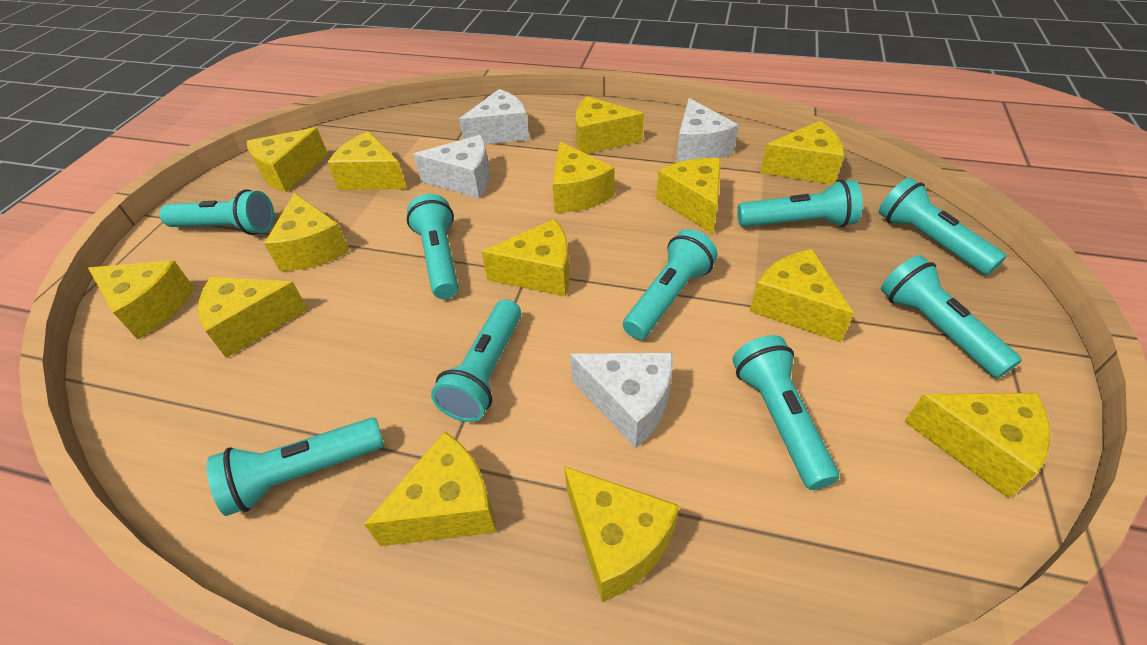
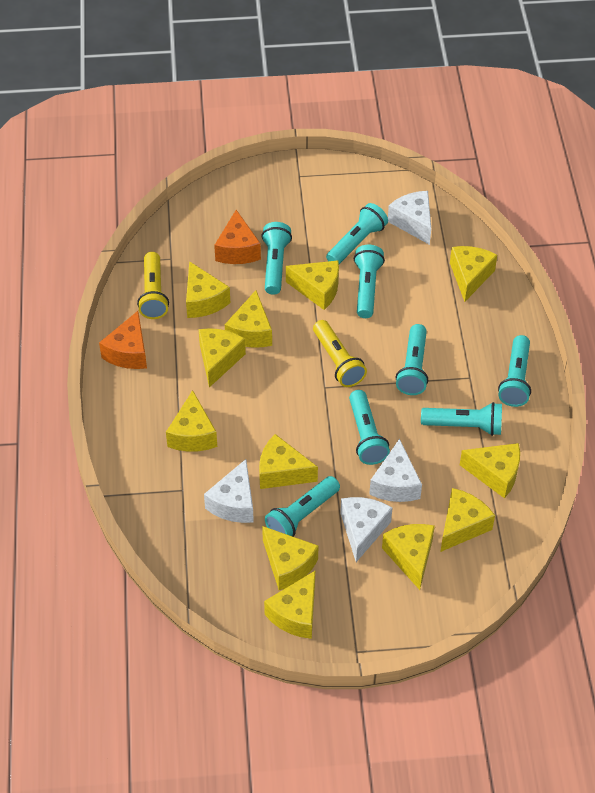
orange cheese: none = 0 -> [99,311,147,369] [214,210,261,264] = 2
turquoise flashlight: [159,189,274,235] [207,417,384,516] [407,194,459,299] [431,300,521,422] [623,229,718,340] [732,335,839,490] [737,179,863,227] [879,178,1006,275] [881,255,1022,378] = 9 -> [261,222,292,295] [265,476,340,537] [326,203,388,264] [349,390,390,465] [354,245,385,318] [396,324,428,395] [421,402,502,436] [498,335,531,407] = 8
yellow cheese: [88,261,194,340] [198,277,308,358] [247,127,328,192] [264,193,350,271] [327,131,407,190] [364,431,496,546] [482,219,570,296] [553,141,615,213] [564,466,680,602] [576,96,644,154] [656,158,721,234] [750,249,854,342] [760,121,844,185] [904,393,1050,499] = 14 -> [166,390,217,452] [186,261,230,318] [199,328,246,387] [225,290,272,348] [259,434,318,489] [262,526,318,590] [264,571,315,639] [286,260,339,310] [382,524,435,590] [440,488,495,552] [450,246,497,302] [460,443,520,499] = 12
yellow flashlight: none = 0 -> [137,252,169,319] [313,320,367,387] = 2

